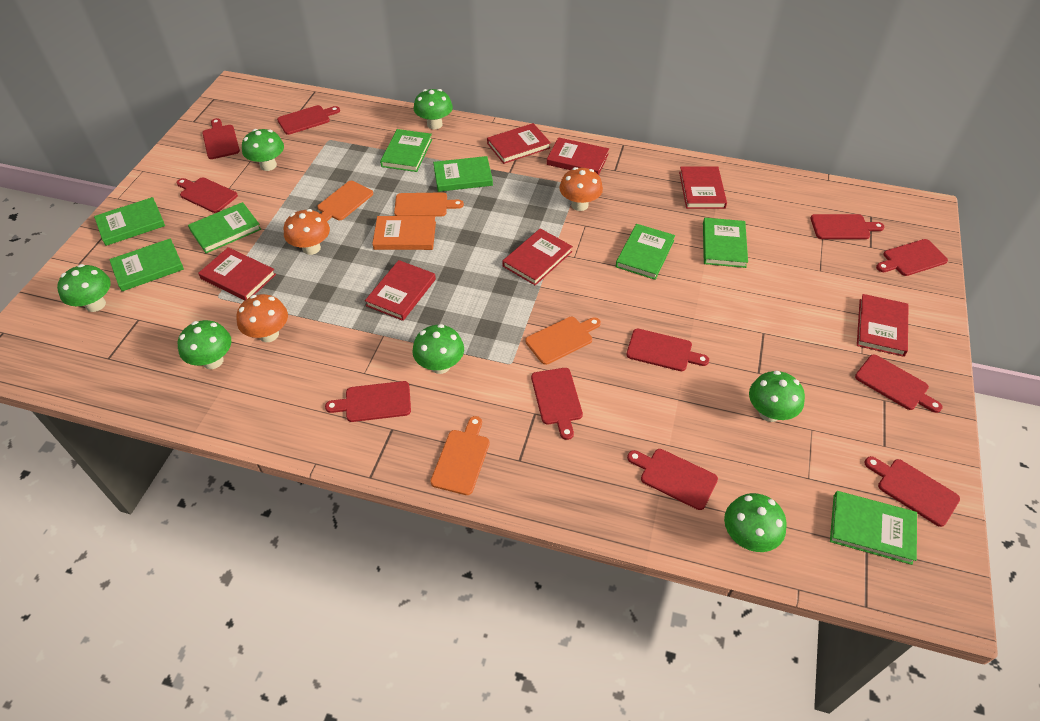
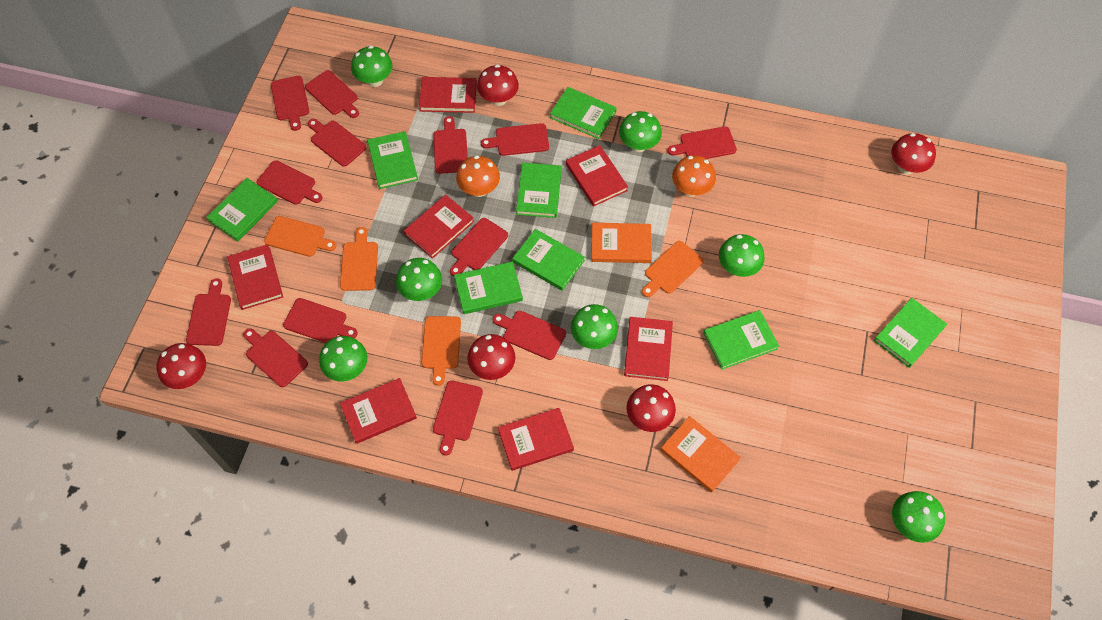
orange book: [372,216,436,250] = 1 -> [591,223,652,263] [661,416,741,493] = 2
orange mushroom: [236,294,288,342] [284,209,330,255] [559,167,603,211] = 3 -> [456,155,500,197] [672,155,716,197] = 2
red cutting board: [176,177,238,213] [202,118,240,159] [277,105,340,135] [325,381,411,422] [531,368,583,440] [626,329,709,371] [627,449,718,510] [810,214,884,239] [855,354,943,413] [864,456,960,527] [876,239,948,276] = 11 -> [186,278,231,346] [243,328,308,387] [256,160,323,205] [271,76,309,131] [283,298,358,343] [305,70,359,118] [308,119,366,167] [433,116,468,174] [433,380,483,456] [450,218,508,276] [481,123,549,156] [493,311,566,360] [667,126,737,159] = 13
red mushroom: none = 0 -> [157,343,206,389] [467,334,515,380] [477,64,519,106] [627,384,676,432] [891,133,936,174] = 5

